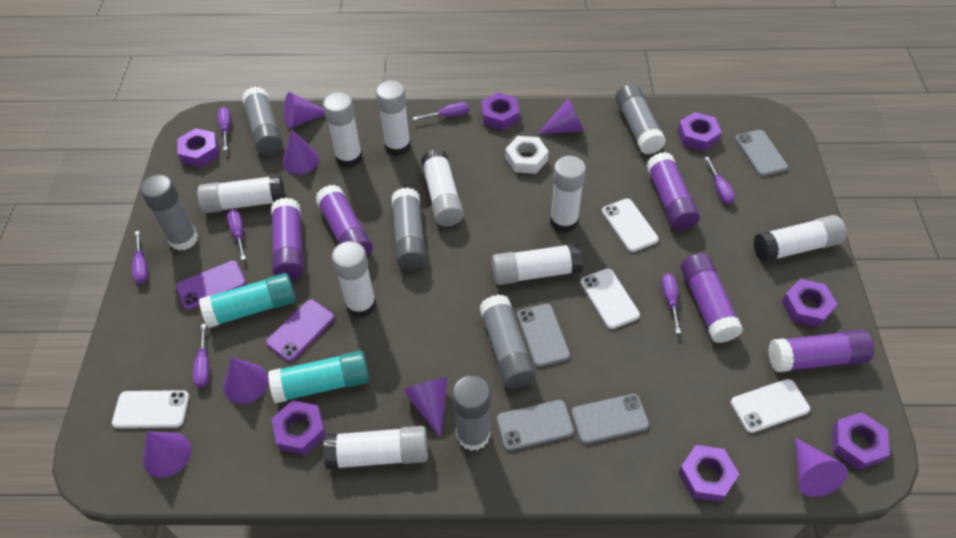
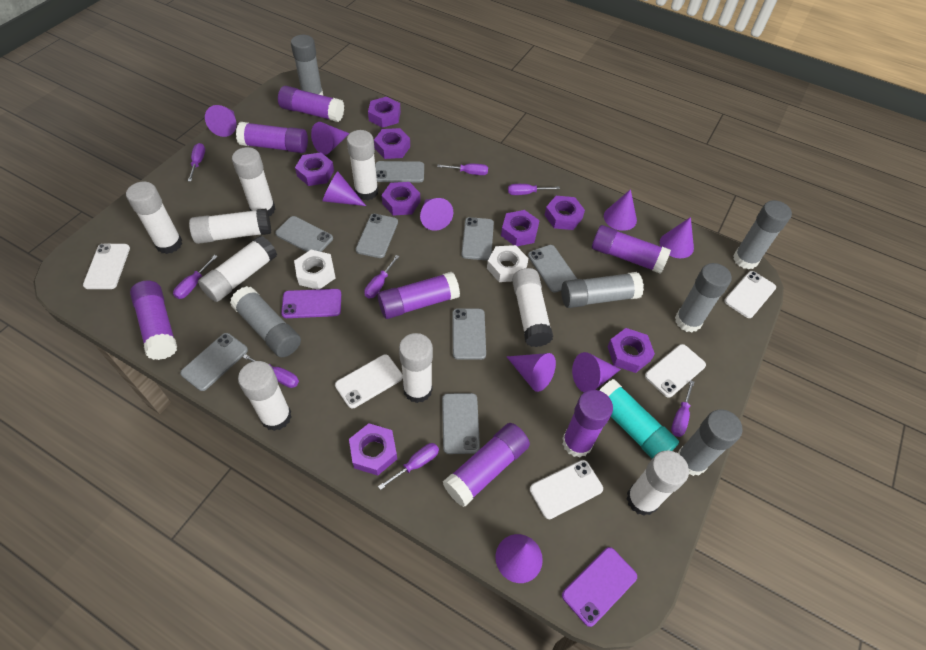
grey phone: [497,400,574,451] [517,304,570,367] [571,394,649,444] [735,130,788,177] = 4 -> [180,333,248,391] [275,216,333,252] [356,214,398,258] [375,161,424,182] [442,393,480,454] [452,308,486,360] [461,217,494,260] [528,245,577,293] = 8
purple cone: [143,432,191,478] [223,357,268,404] [282,130,319,174] [284,92,325,129] [403,377,448,437] [538,98,584,134] [795,437,848,497] = 7 -> [205,105,236,137] [311,122,349,155] [322,171,366,206] [420,198,453,231] [496,534,543,583] [506,353,556,392] [572,352,621,392] [604,189,637,231] [660,217,694,258] = 9
purple glue stick: [271,197,304,280] [315,185,373,257] [646,152,700,231] [681,253,743,343] [768,329,874,372] = 5 -> [130,281,177,360] [236,122,308,153] [278,86,344,122] [378,272,460,319] [443,423,530,507] [562,390,613,457] [592,225,671,274] = 7
purple nut: [177,128,219,167] [271,400,325,455] [481,92,520,130] [677,112,722,151] [678,445,739,502] [782,279,838,327] [832,412,890,470] = 7 -> [295,152,334,186] [349,423,397,476] [368,97,401,128] [374,128,410,159] [382,182,421,216] [501,210,540,246] [545,196,585,230] [607,328,655,373] = 8
purple screwdriver: [132,231,148,284] [193,324,209,387] [218,107,231,150] [227,210,246,260] [413,102,469,120] [662,273,681,333] [705,157,735,204] = 7 -> [173,255,218,299] [188,143,205,182] [243,354,299,388] [364,255,399,298] [378,443,439,490] [437,164,488,175] [508,184,560,195] [671,380,694,437] = 8
turquoise glue stick: [199,273,296,328] [268,350,369,403] = 2 -> [599,379,679,459] = 1
white nut: [505,136,549,174] = 1 -> [294,250,336,289] [487,245,529,282] = 2
white phone: [112,390,189,428] [581,268,640,329] [602,199,659,252] [731,379,810,433] = 4 -> [83,244,130,289] [335,355,403,408] [530,460,603,519] [645,344,706,398] [724,271,776,318] = 5

